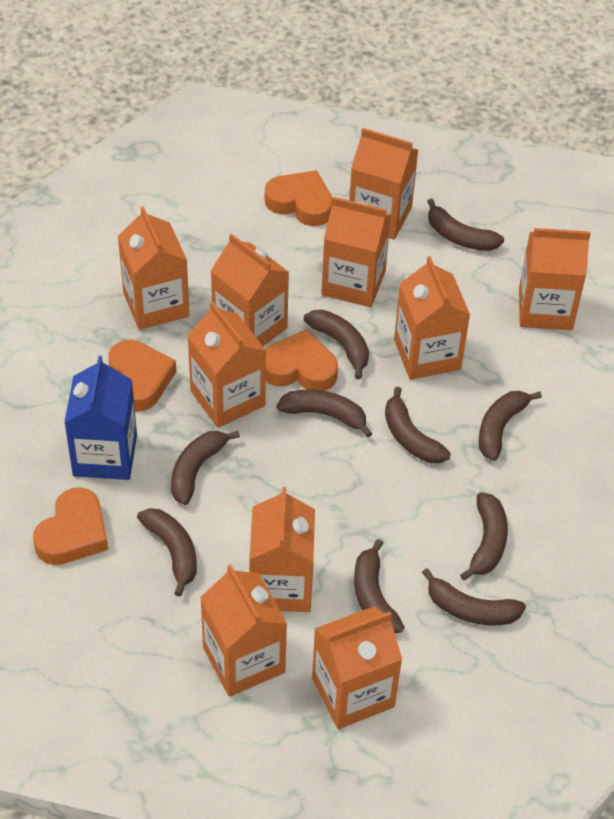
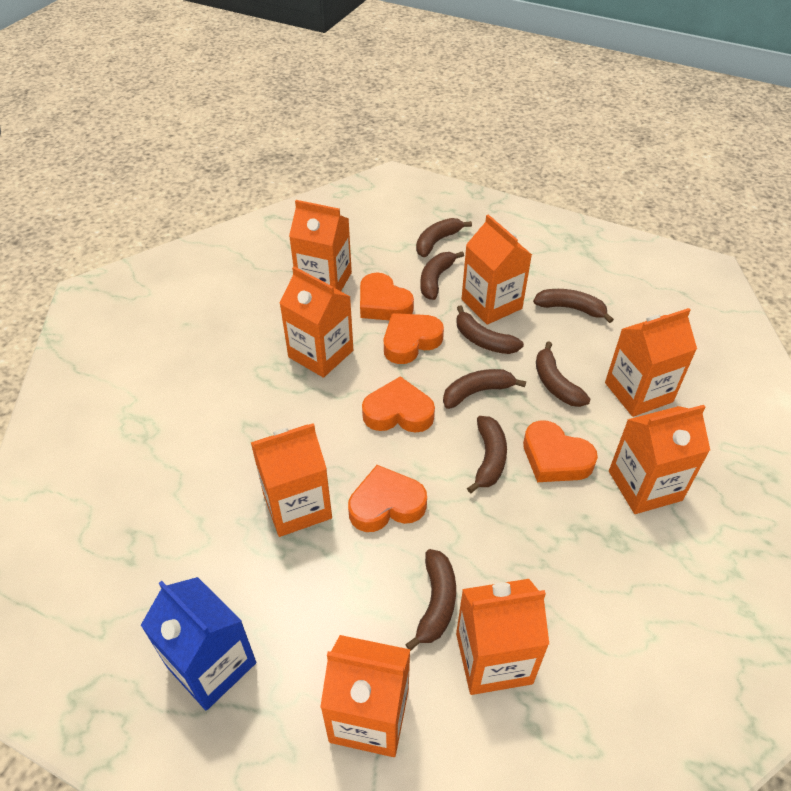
brown banana: [137,508,197,597] [171,431,240,505] [277,390,373,438] [304,310,369,379] [354,539,404,633] [385,386,451,463] [422,568,526,625] [427,199,504,251] [460,492,508,581] [479,391,542,461] = 10 -> [405,549,456,651] [416,218,472,257] [420,251,464,300] [443,369,526,409] [456,305,524,354] [467,416,507,494] [533,289,614,323] [536,341,590,407] = 8
orange carton: [118,206,189,330] [187,302,266,428] [200,565,287,697] [211,234,289,346] [249,487,315,612] [312,606,402,729] [321,197,391,307] [349,128,418,240] [394,256,470,380] [519,228,591,331] = 10 -> [251,423,332,537] [280,266,353,378] [289,200,352,291] [320,635,410,757] [456,579,549,695] [462,214,532,325] [605,308,697,417] [609,405,710,514] = 8
orange heart: [33,487,108,565] [108,340,176,412] [265,170,333,226] [265,329,338,391] = 4 -> [348,465,427,532] [360,272,414,320] [362,376,435,433] [384,313,444,364] [523,420,598,482] = 5

